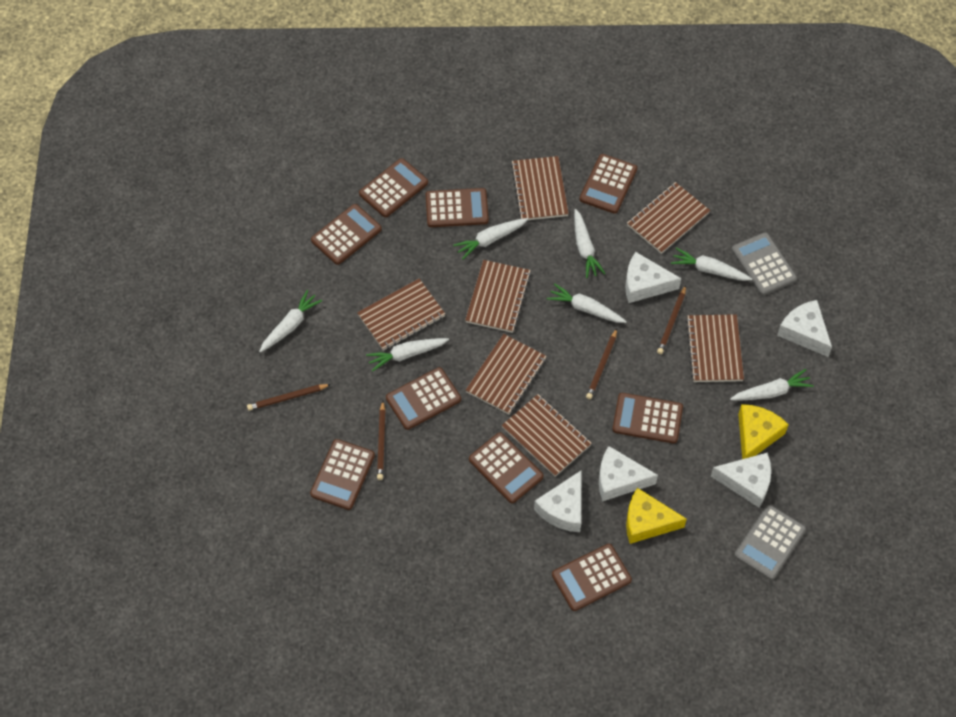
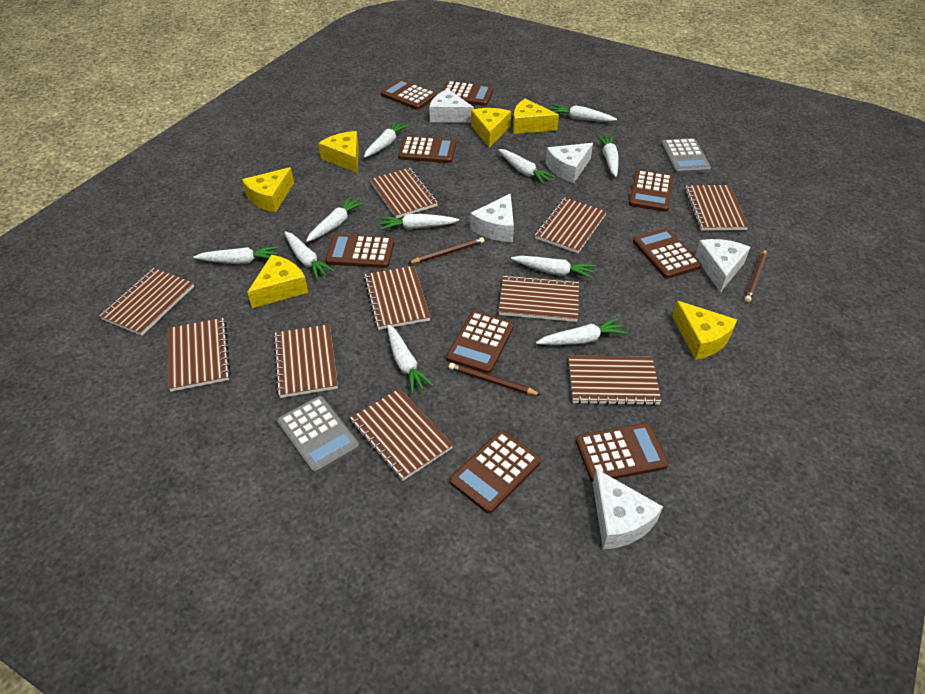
brown notebook: [357,279,445,350] [465,260,531,333] [466,334,547,415] [502,394,592,477] [511,156,569,220] [627,182,710,254] [686,314,744,382] = 7 -> [99,268,194,336] [168,318,231,392] [273,324,338,398] [350,388,453,481] [364,266,430,330] [370,168,438,218] [498,275,579,322] [535,197,607,253] [568,355,661,406] [685,185,749,231] = 10
brown pencil: [247,384,331,411] [377,401,386,480] [586,329,617,399] [657,285,686,354] = 4 -> [409,237,484,264] [449,363,541,395] [745,249,767,302] = 3
white carrot: [259,290,322,353] [366,338,449,372] [453,218,528,259] [547,283,627,323] [574,209,606,278] [671,248,752,281] [730,369,814,401] = 7 -> [193,246,279,264] [284,231,335,280] [306,197,365,242] [364,121,409,158] [379,214,459,230] [387,324,434,394] [498,149,556,185] [511,256,596,279] [536,318,627,345] [551,104,617,122] [597,135,619,177] = 11
yellow cheese: [626,488,687,544] [738,404,789,459] = 2 -> [242,167,294,212] [247,255,308,308] [318,131,359,173] [471,108,511,148] [513,99,559,134] [672,301,737,360] = 6

